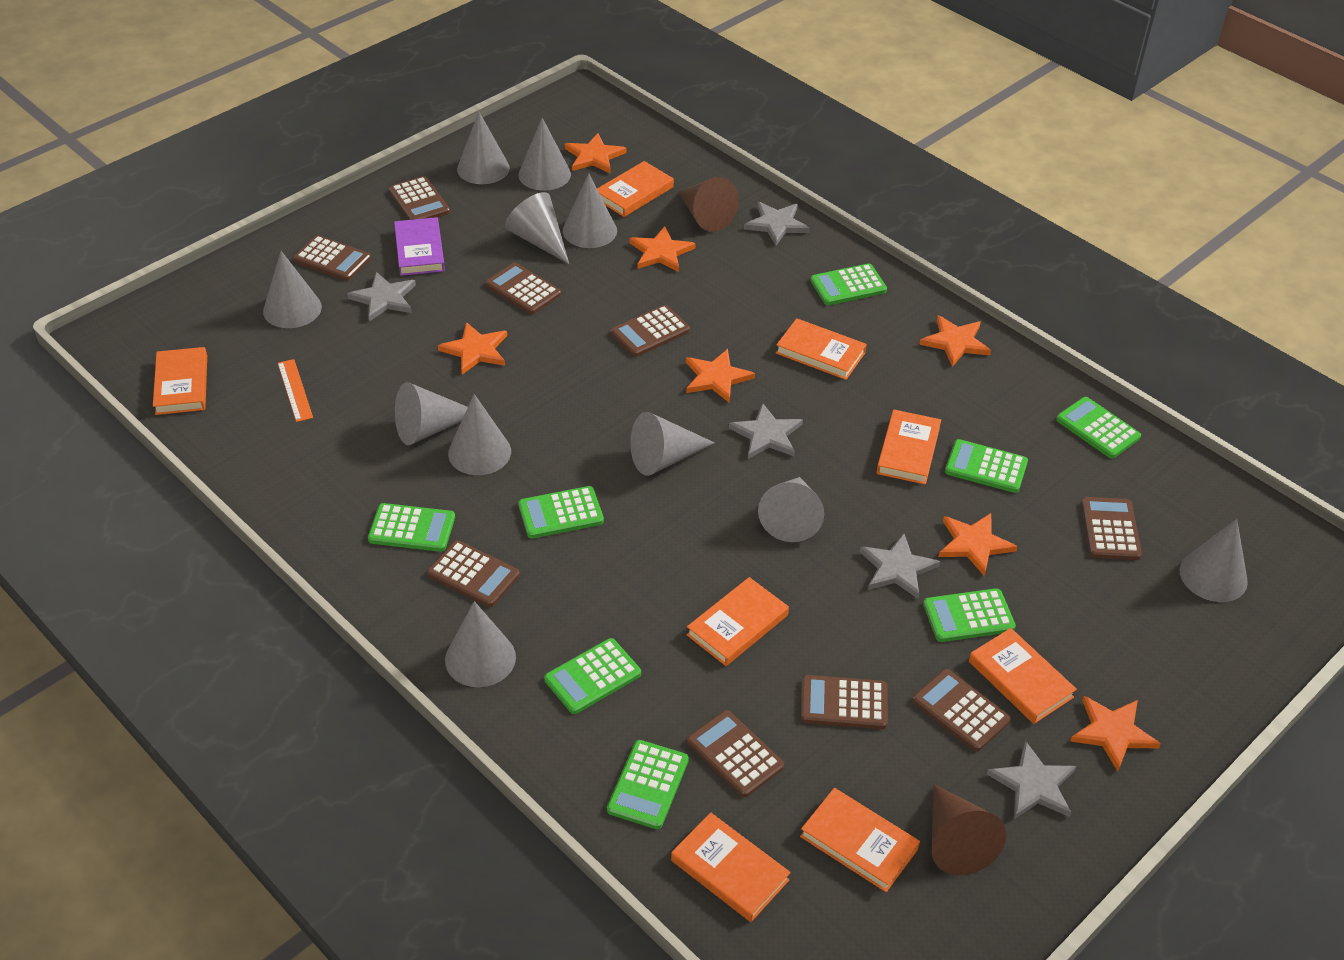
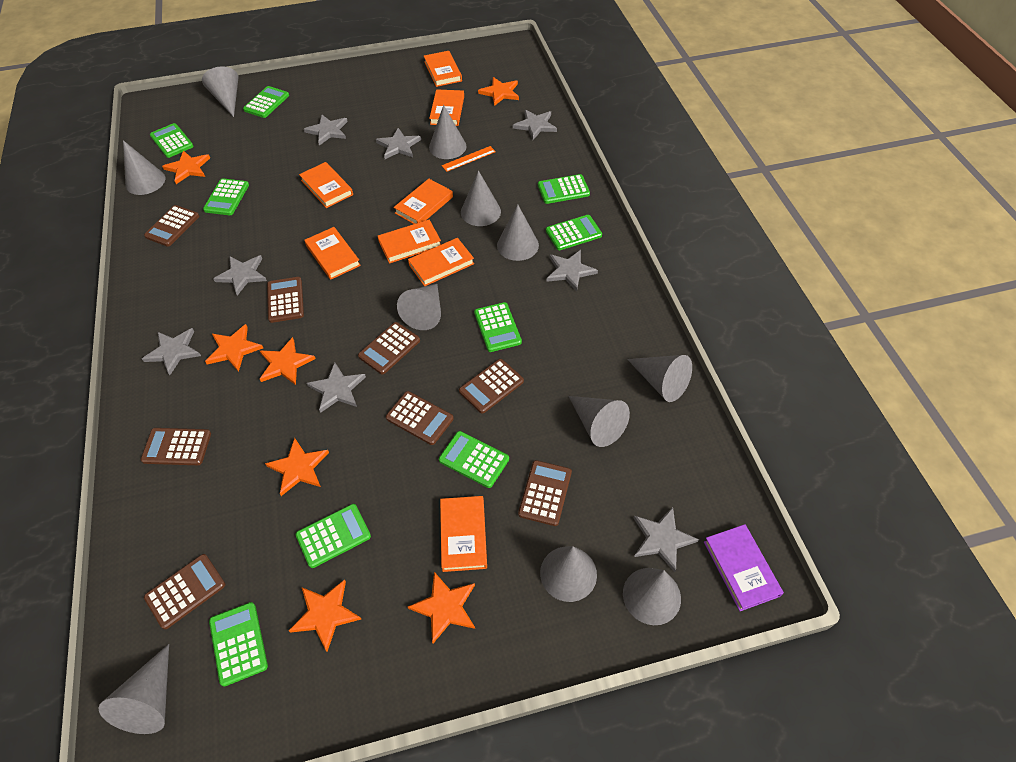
brown calculator: [293,235,371,281] [389,176,450,220] [427,540,520,607] [485,263,561,314] [611,305,690,357] [687,710,784,797] [801,675,888,729] [912,669,1011,752] [1081,497,1142,560] = 9 -> [141,428,211,465] [144,205,199,247] [144,554,225,629] [267,277,304,323] [358,322,420,375] [386,391,454,445] [459,359,524,414] [518,460,572,526] = 8
brown cone: [678,177,739,232] [932,784,1006,875] = 2 -> none = 0
green calculator: [368,503,455,552] [518,486,604,539] [544,638,641,714] [607,740,689,829] [811,264,887,305] [923,588,1016,642] [945,439,1028,493] [1056,397,1141,458] = 8 -> [150,123,194,158] [203,178,249,215] [209,602,268,687] [243,86,289,118] [295,504,371,568] [439,431,509,488] [474,302,522,352] [538,174,590,204] [546,215,602,250] = 9
grey star: [347,272,416,322] [729,403,803,459] [744,202,810,245] [860,534,940,599] [987,741,1076,819] = 5 -> [142,328,201,375] [213,255,267,296] [304,115,348,146] [307,362,366,413] [376,128,421,159] [513,110,557,140] [547,250,598,291] [634,507,699,572] = 8

